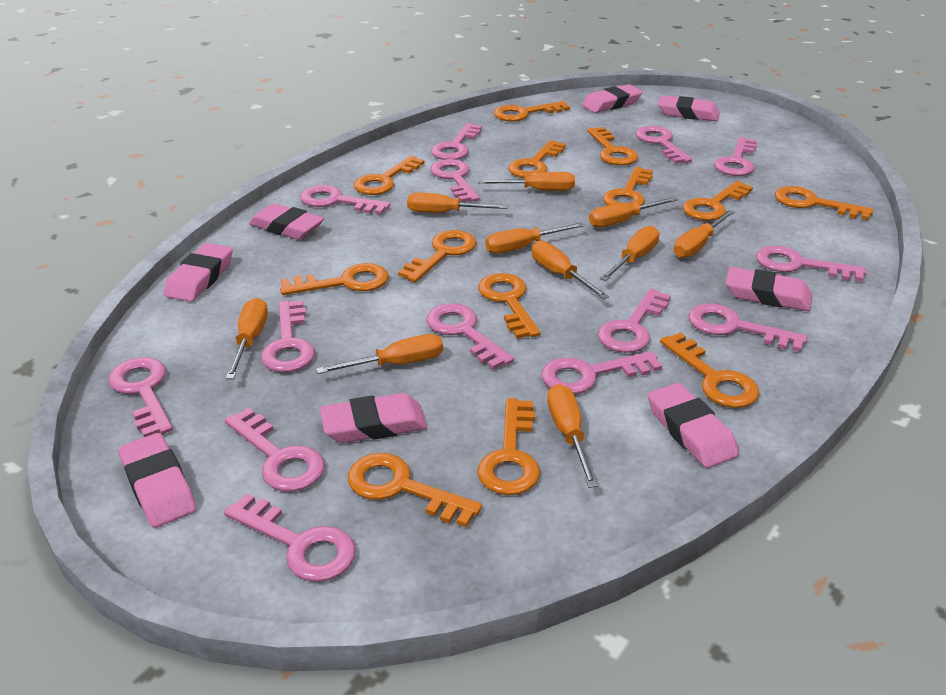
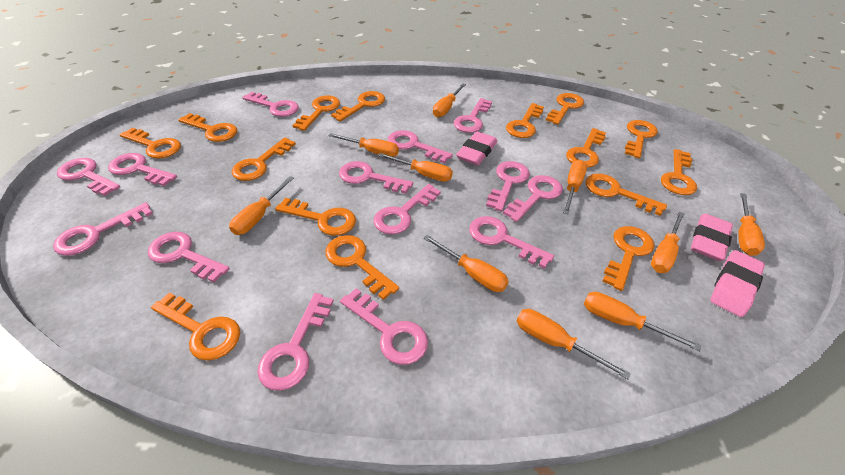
orange key: [280,263,389,295] [348,453,482,527] [354,156,424,195] [398,230,477,282] [477,398,540,495] [478,273,540,339] [494,101,570,122] [508,140,566,178] [587,127,638,165] [603,167,653,206] [660,332,759,408] [683,181,753,221] [775,186,874,220] = 13 -> [120,128,181,159] [151,292,240,360] [178,113,237,142] [232,137,296,181] [275,198,356,236] [292,95,340,131] [325,235,399,300] [331,91,385,122] [506,103,544,138] [546,93,584,125] [566,128,606,168] [585,173,667,216] [602,226,654,291] [625,120,658,158] [661,149,697,195] = 15
pink eraser: [118,433,196,528] [164,243,233,302] [249,203,324,240] [320,393,427,443] [582,84,643,113] [648,383,739,468] [658,95,720,121] [726,267,812,311] = 8 -> [456,132,497,165] [691,214,733,261] [710,250,765,317] = 3

